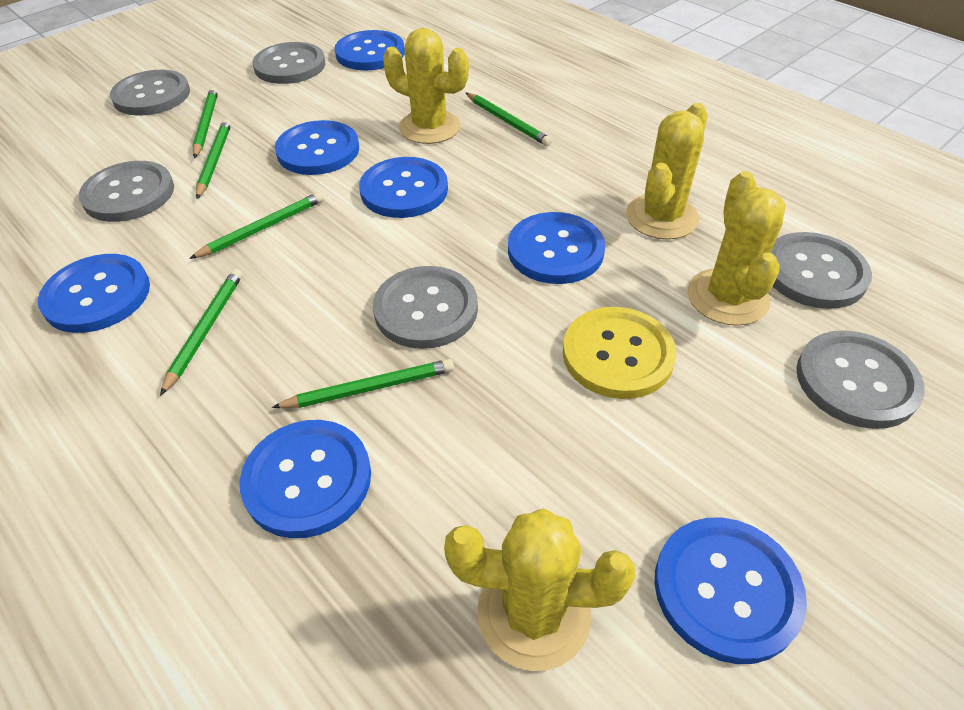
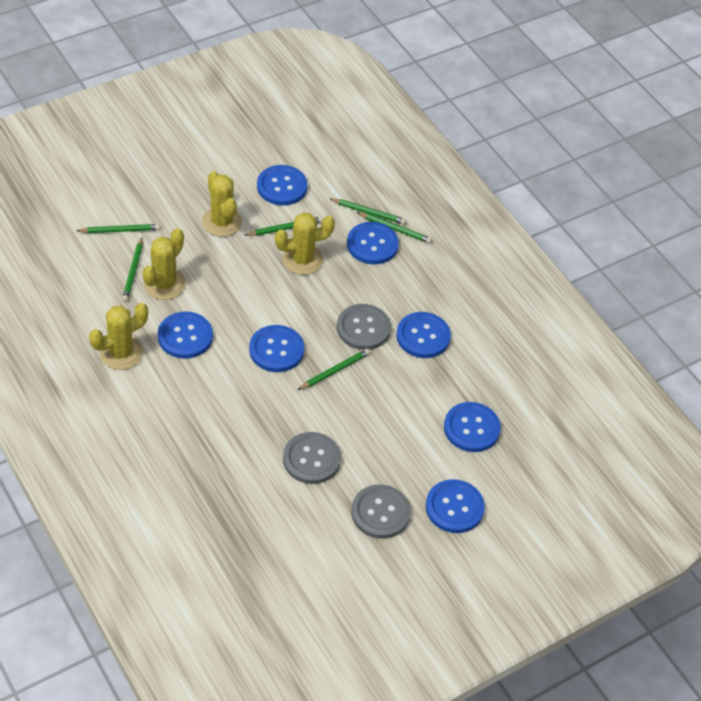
grey button: [79,161,174,222] [110,70,190,116] [252,42,325,84] [373,266,478,349] [771,232,872,309] [796,330,925,429] = 6 -> [283,432,341,484] [337,304,391,350] [351,484,411,539] = 3
yellow button: [563,307,676,399] = 1 -> none = 0

